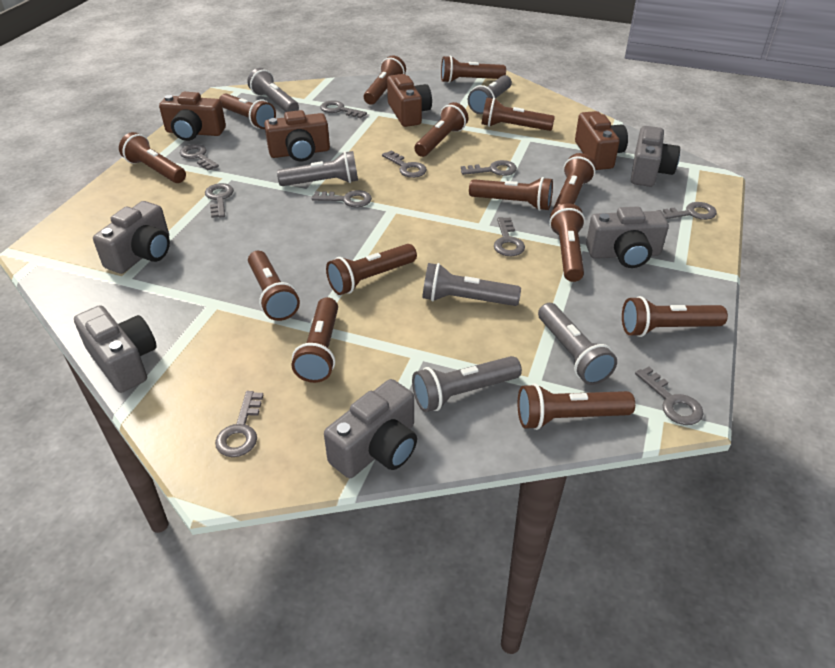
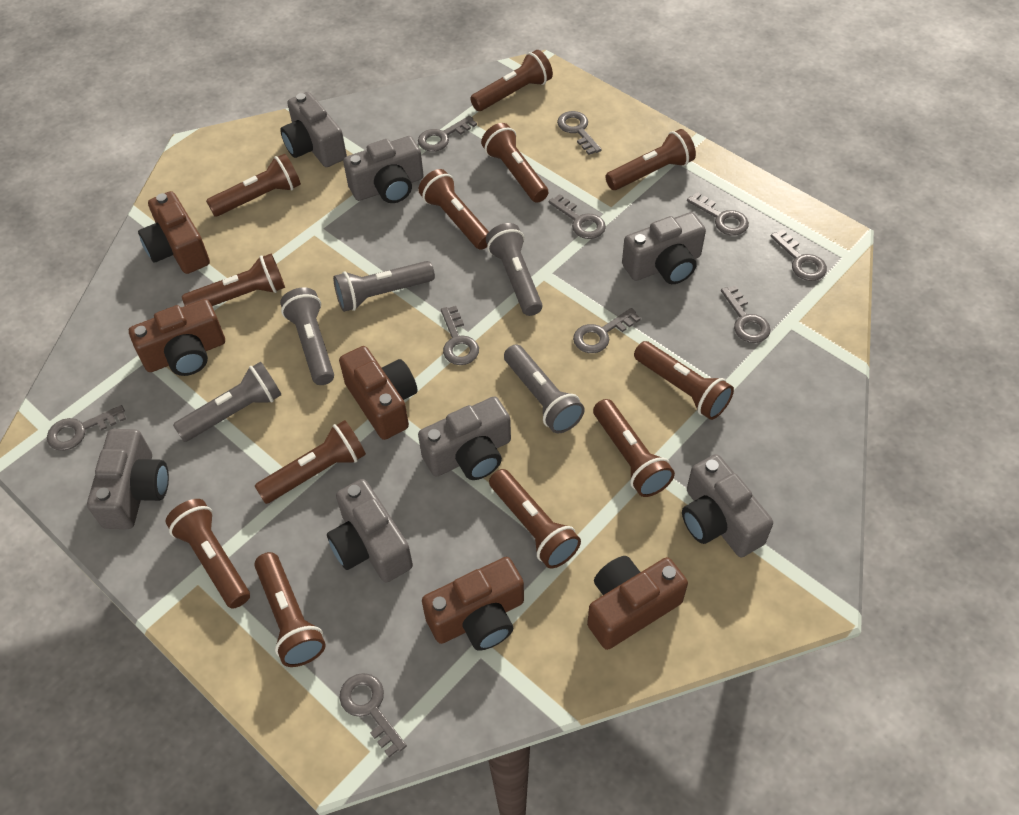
brown camera: [159,92,226,141] [264,110,330,162] [387,74,432,127] [575,111,628,170] = 4 -> [129,299,225,376] [138,191,210,274] [339,346,417,440] [422,557,524,651] [587,556,688,650] = 5
brown flashlight: [119,132,186,183] [219,93,276,129] [248,251,300,321] [292,297,338,383] [326,244,417,295] [364,56,406,105] [414,102,468,157] [441,56,506,83] [469,177,553,211] [482,97,555,131] [518,383,635,430] [549,203,585,282] [553,153,596,210] [622,296,728,337] = 14 -> [165,499,250,609] [182,254,285,306] [206,154,301,217] [254,552,326,667] [255,420,366,504] [418,169,489,250] [470,50,553,111] [481,123,548,203] [489,469,581,569] [593,399,675,497] [605,129,696,190] [634,341,734,420] = 12
grey camera: [74,305,157,393] [93,201,170,274] [324,379,417,478] [586,206,669,268] [631,126,680,187] = 5 -> [87,429,169,529] [280,92,347,167] [327,479,413,582] [343,136,424,203] [418,396,511,480] [622,212,706,284] [682,454,773,557] = 7
grey flashlight: [247,68,299,112] [277,151,358,186] [412,356,522,412] [422,263,521,306] [468,75,512,114] [538,303,617,385] = 6 -> [173,362,282,442] [280,287,334,385] [333,261,435,312] [486,223,543,316] [504,344,585,433] = 5

